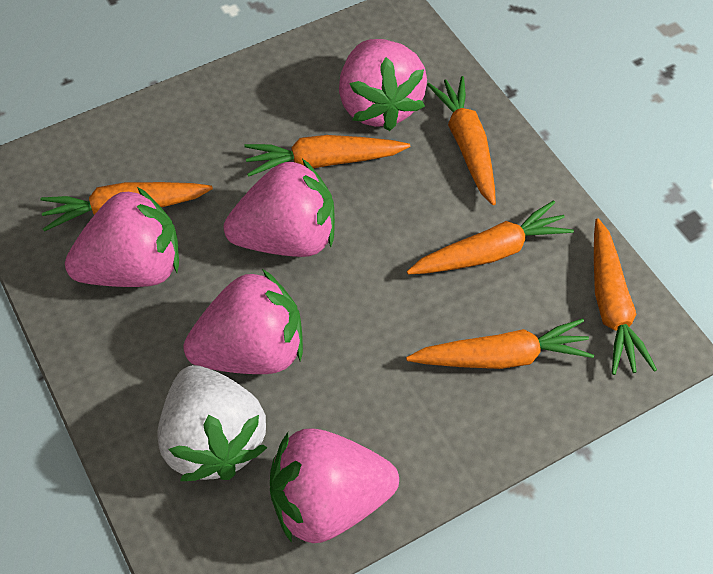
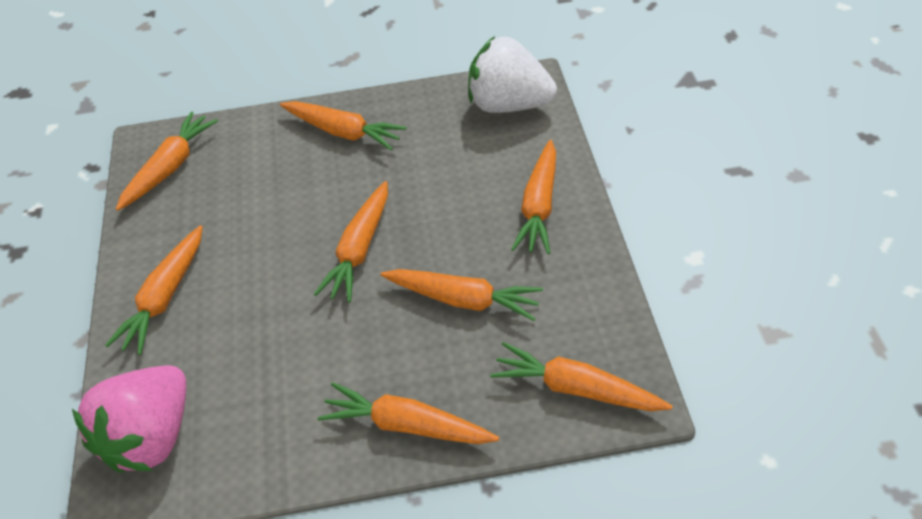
orange carrot: [41,182,213,232] [244,135,410,177] [406,318,594,369] [407,200,574,274] [427,76,496,205] [594,218,657,375] = 6 -> [105,225,203,355] [116,112,218,211] [280,101,407,150] [314,181,388,303] [318,382,499,444] [381,269,543,321] [490,342,672,411] [511,140,556,254] = 8
pink strawberry: [65,187,179,287] [183,269,303,374] [224,159,335,257] [270,428,399,543] [339,39,427,131] = 5 -> [72,365,186,473] = 1

